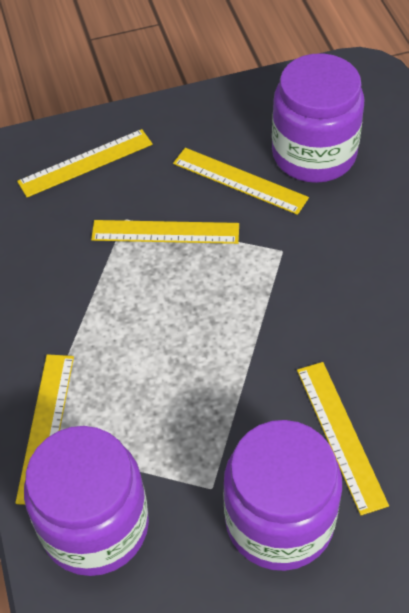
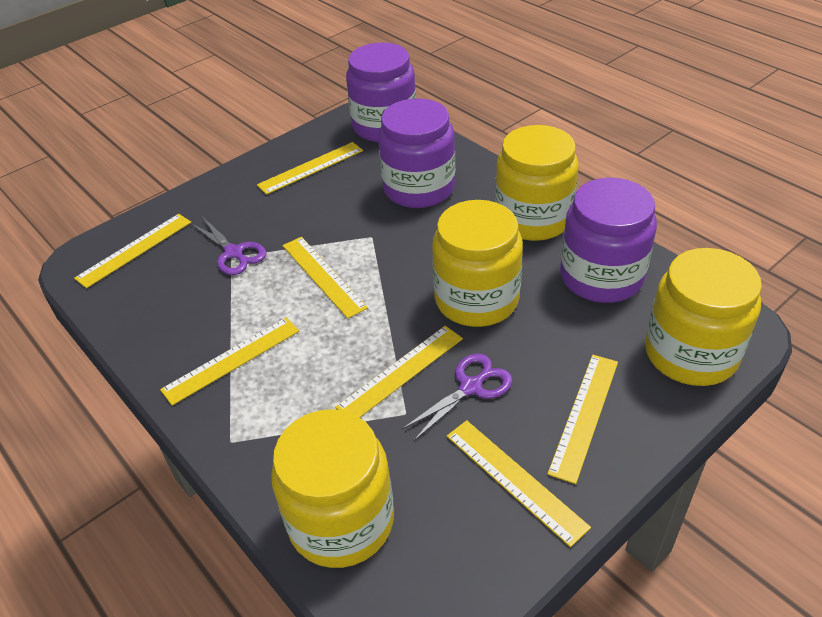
purple scissors: none = 0 -> [191,217,266,275] [401,354,512,441] = 2
yellow jar: none = 0 -> [271,409,394,568] [432,200,523,327] [495,125,579,241] [645,248,762,386] = 4
yellow ruler: [15,354,74,505] [17,129,153,197] [91,220,239,244] [173,148,309,215] [297,362,389,515] = 5 -> [74,214,191,288] [160,317,299,406] [257,142,363,195] [283,237,368,319] [335,326,463,418] [447,420,591,547] [547,355,618,484] = 7

